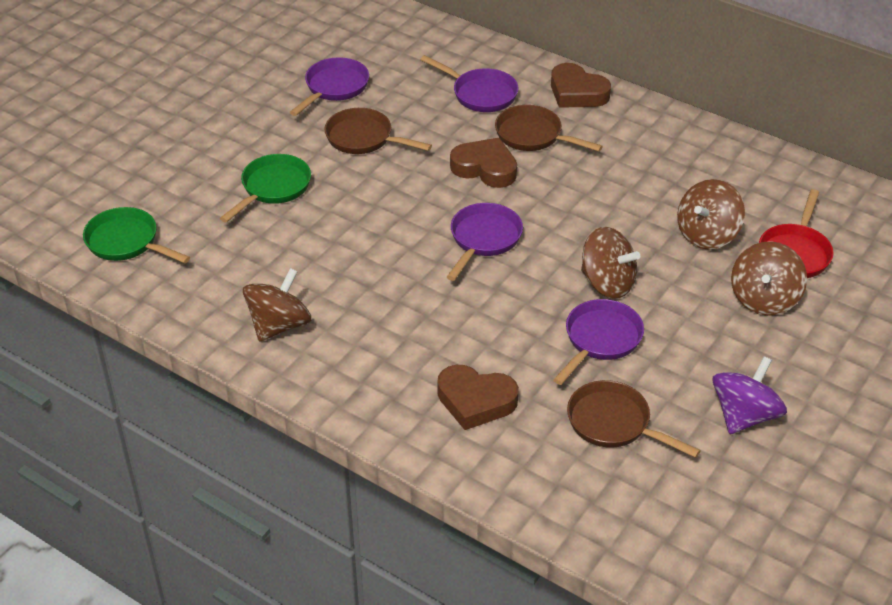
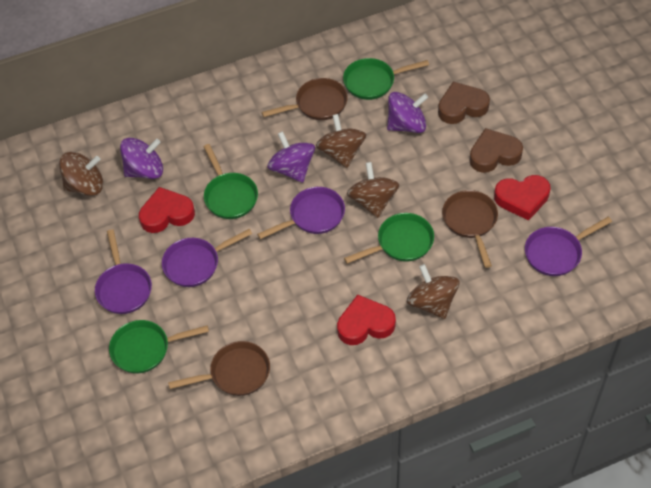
brown heart: [437,365,519,430] [450,138,517,188] [551,63,611,108] = 3 -> [438,81,490,124] [469,128,523,173] = 2
green pan: [83,207,190,263] [220,154,311,223] = 2 -> [109,320,209,373] [204,144,258,219] [343,58,429,100] [344,213,434,263] = 4
purple spinning top: [712,356,787,434] = 1 -> [120,138,163,179] [267,131,315,183] [387,92,428,133] = 3
red heart: none = 0 -> [139,187,195,233] [337,295,396,345] [494,175,551,221] = 3
red pan: [759,189,834,278] = 1 -> none = 0

